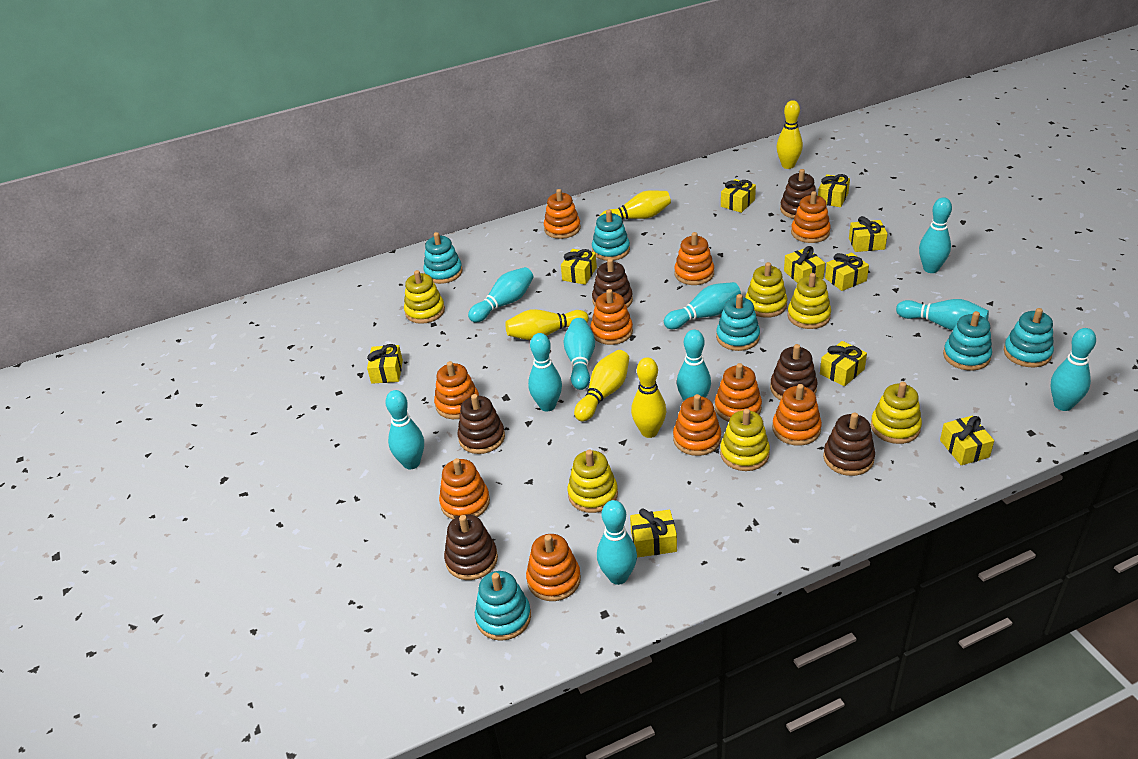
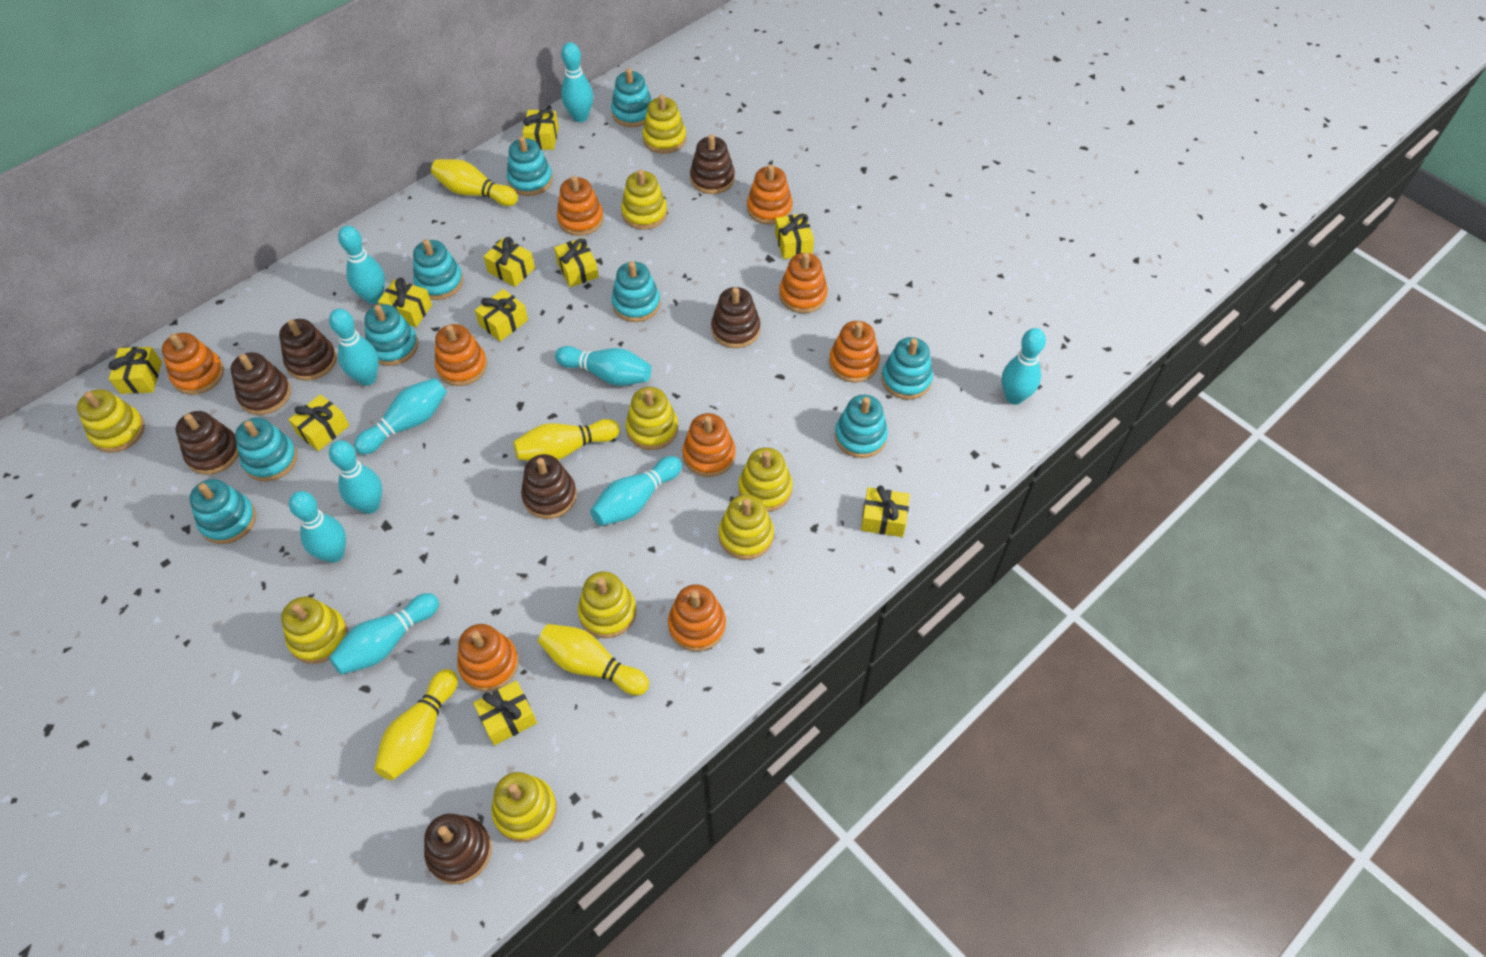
brown stacking toy: [444,514,498,580] [457,394,505,454] [592,258,633,308] [770,344,817,400] [780,169,816,219] [823,412,875,476] = 6 -> [176,411,239,475] [230,352,291,415] [279,319,337,381] [424,814,492,884] [521,454,577,519] [690,134,735,194] [711,287,760,348] = 7
orange stacking toy: [434,361,479,419] [439,458,490,520] [526,534,581,601] [544,189,581,239] [591,289,633,345] [673,394,721,456] [674,232,714,285] [715,363,762,422] [772,384,822,446] [791,191,831,243] = 10 -> [162,333,224,395] [435,324,487,386] [457,624,519,692] [557,176,603,236] [668,584,726,651] [683,413,736,477] [747,165,793,225] [779,253,828,313] [829,321,880,383] = 9
turquoise stacking toy: [423,232,463,284] [475,571,531,641] [592,210,630,261] [716,294,760,351] [943,311,992,371] [1004,308,1054,367] = 6 -> [189,479,256,544] [235,418,297,481] [364,304,418,366] [413,239,463,300] [507,136,553,196] [611,68,652,127] [612,261,661,322] [835,395,888,458] [881,337,933,400] = 9
yellow bowling pin: [505,309,589,340] [574,350,629,421] [599,190,671,220] [631,357,666,438] [776,100,803,169] = 5 -> [374,669,458,780] [431,159,518,206] [513,419,620,461] [538,624,649,695] = 4
yellow stacking toy: [404,270,445,324] [568,450,618,513] [720,409,770,471] [745,262,787,318] [787,273,831,329] [871,382,922,444] = 6 -> [77,389,145,453] [281,597,348,664] [491,772,557,842] [578,572,636,638] [621,169,667,230] [626,387,678,450] [642,94,686,154] [719,494,774,560] [739,447,793,512] = 9

